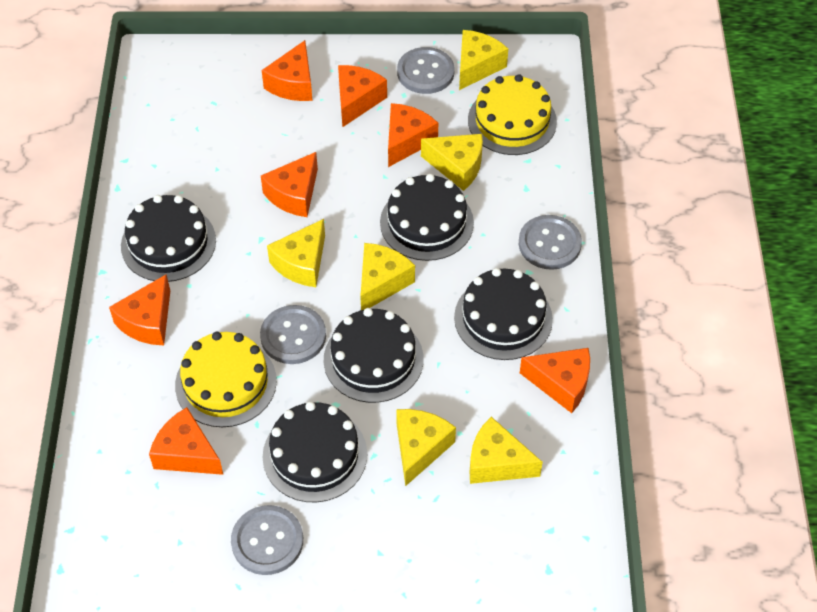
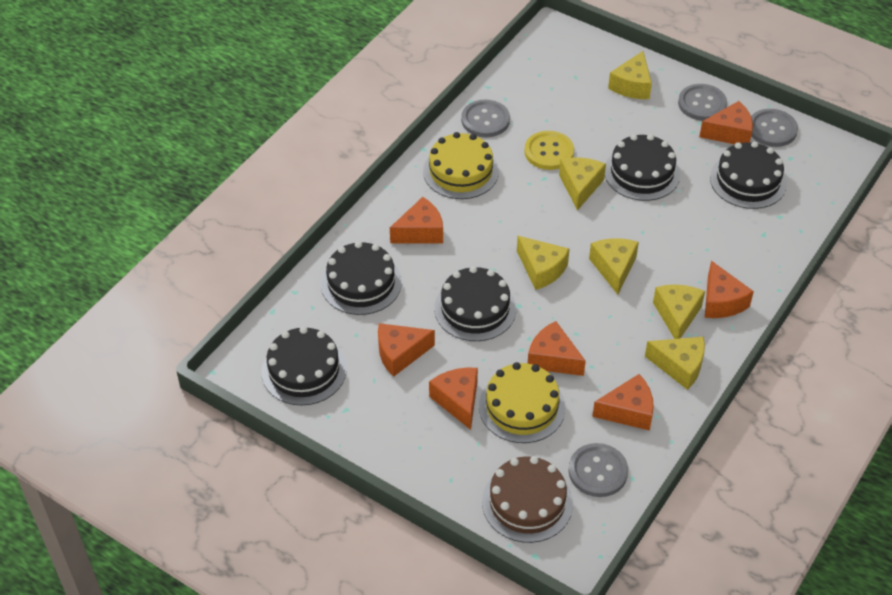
brown cake: none = 0 -> [482,456,573,543] = 1
yellow button: none = 0 -> [524,131,574,170] = 1

